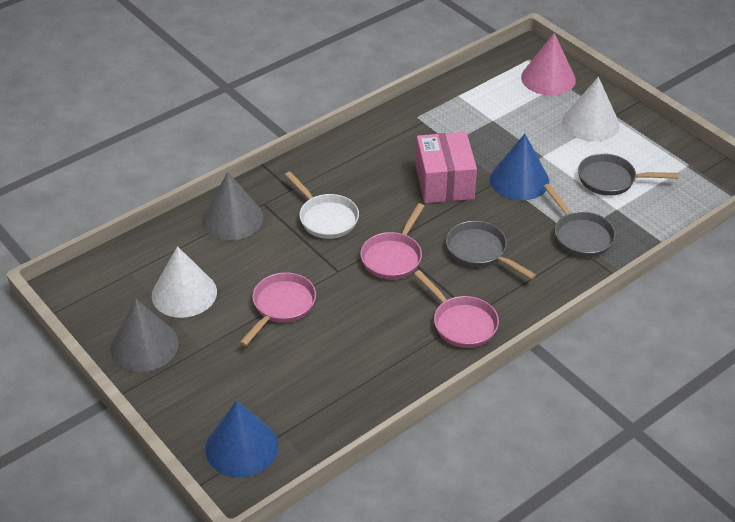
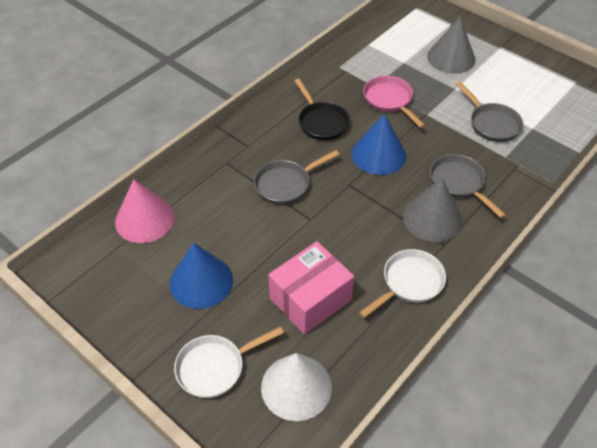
black pan: none = 0 -> [294,78,350,140] = 1
pink pan: [239,272,316,346] [360,203,424,280] [414,270,499,348] = 3 -> [363,76,425,128] = 1
white cone: [152,246,217,318] [562,77,619,141] = 2 -> [261,353,332,421] = 1
white pan: [285,171,359,239] = 1 -> [174,326,284,398] [359,249,446,318] = 2

